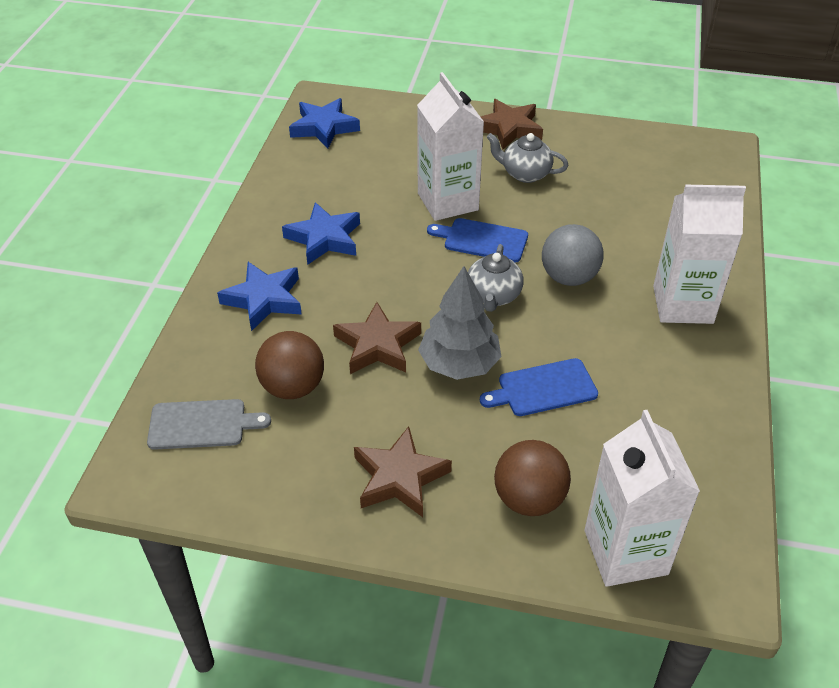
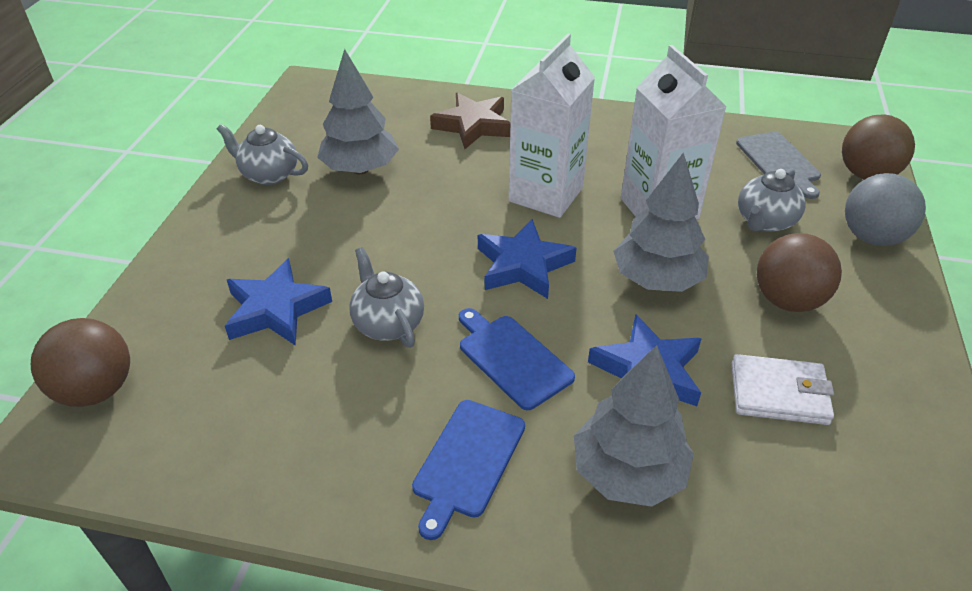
brown ball: [255,331,324,399] [494,440,571,516] = 2 -> [31,318,130,407] [757,233,842,312] [842,114,915,180] = 3
brown star: [333,302,421,374] [354,426,452,517] [480,99,543,149] = 3 -> [430,92,510,149] = 1
grey teapot: [468,244,523,312] [487,133,568,183] = 2 -> [217,124,308,185] [349,247,424,348] [738,169,806,232] = 3
grey tree: [418,266,502,380] = 1 -> [317,49,399,174] [574,345,694,507] [613,152,709,292] = 3
white carton: [417,72,484,221] [585,410,700,587] [653,185,746,324] = 3 -> [509,33,595,218] [621,45,727,220] = 2
white wallet: none = 0 -> [731,354,834,425] = 1

